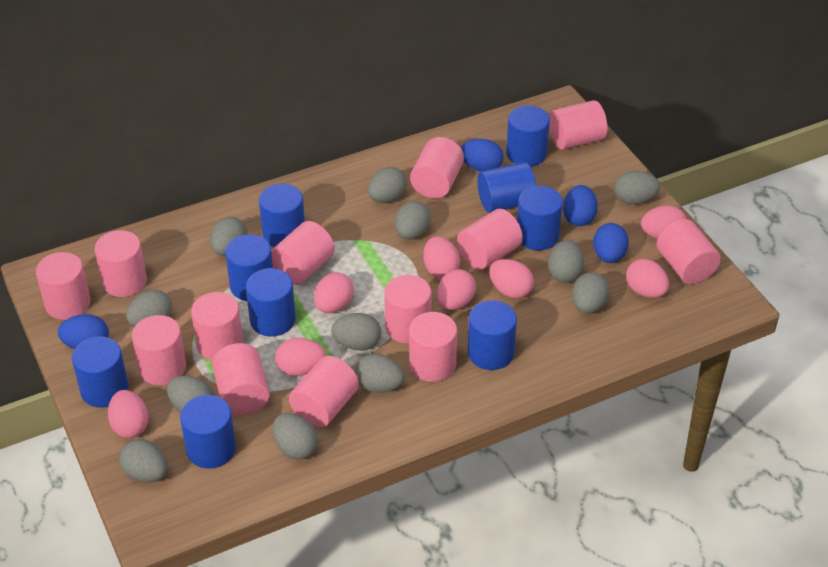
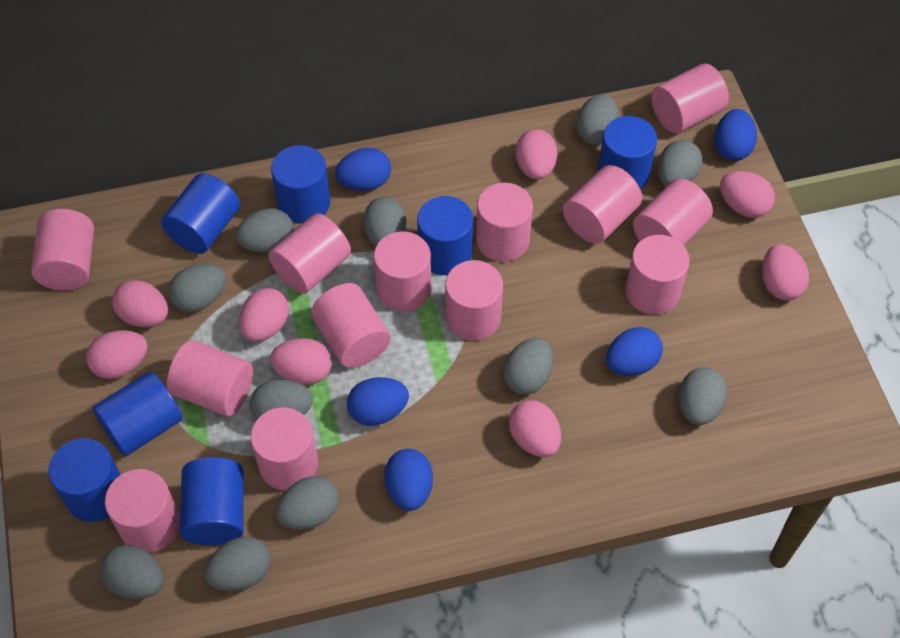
blue cylinder: [72,336,129,408] [180,395,236,469] [225,234,273,301] [246,268,296,337] [259,184,305,247] [468,300,517,370] [477,162,536,213] [506,105,550,167] [517,186,563,250] = 9 -> [49,438,121,522] [93,371,182,456] [161,173,240,254] [180,457,244,546] [271,145,330,224] [417,196,473,275] [598,116,657,189] = 7
blue egg: [58,314,109,349] [461,139,504,172] [563,185,598,226] [593,223,629,263] = 4 -> [335,148,391,191] [347,377,409,426] [384,449,433,511] [606,327,663,376] [714,109,757,161] = 5
grey egg: [119,439,168,483] [126,290,172,327] [167,375,214,413] [210,217,247,256] [273,413,318,460] [331,313,381,351] [354,354,405,393] [368,167,407,203] [395,201,431,240] [548,240,584,283] [572,272,609,314] [614,171,660,205] = 12 -> [100,545,164,599] [168,264,226,312] [204,537,270,591] [236,208,294,253] [250,379,313,420] [276,476,339,530] [363,197,407,246] [503,338,553,395] [576,94,619,145] [657,140,702,186] [679,367,727,425] = 11

